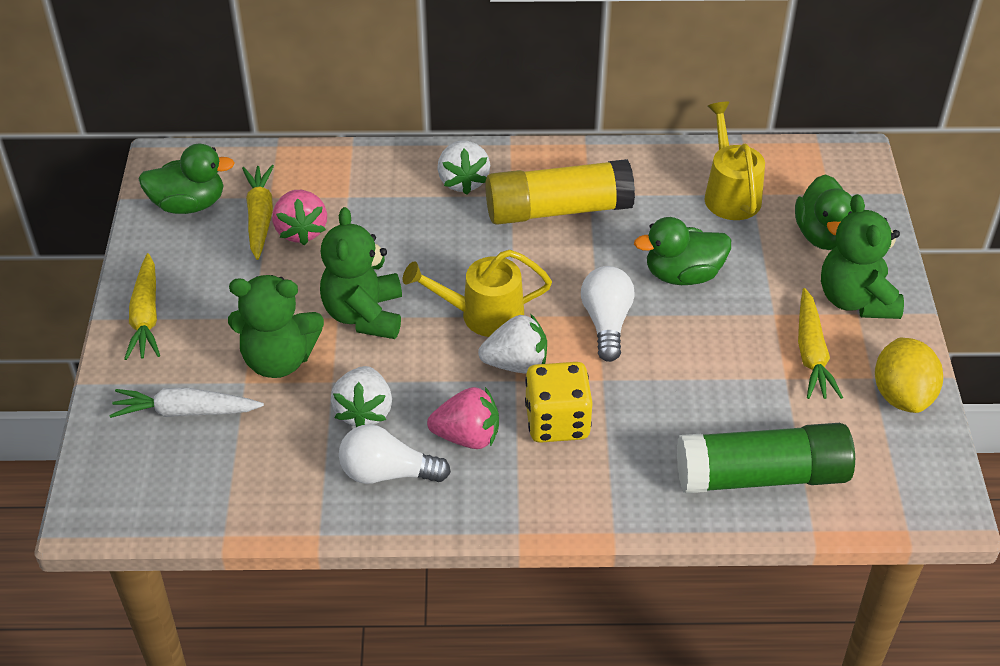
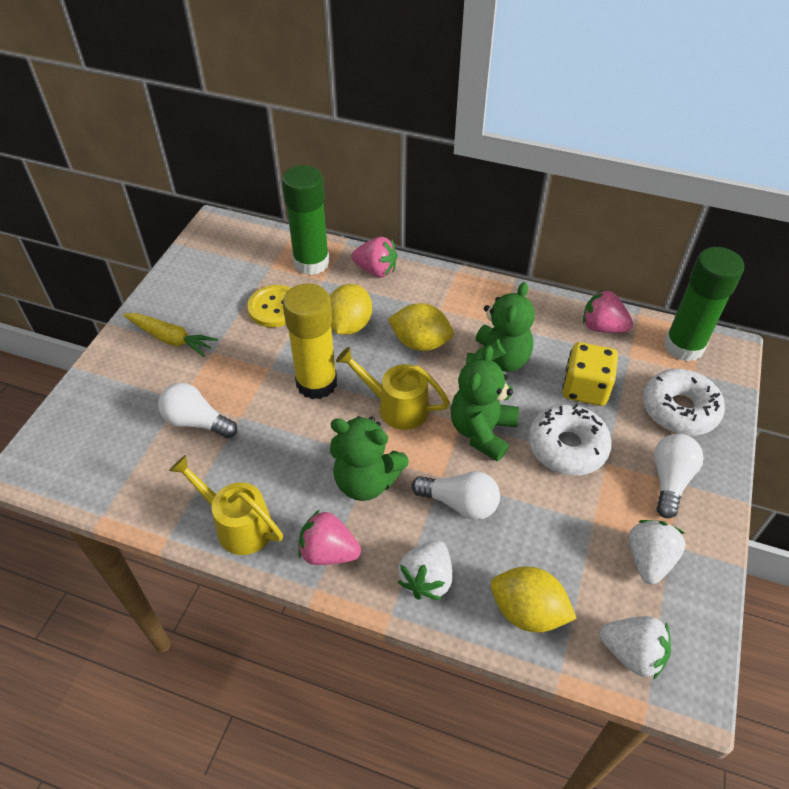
green duck: [139,144,235,214] [634,217,731,285] [795,174,852,250] = 3 -> none = 0
green glue stick: [677,423,855,493] = 1 -> [282,165,330,275] [664,247,744,361] = 2
pink strawberry: [272,190,327,245] [427,387,499,449] = 2 -> [298,509,361,565] [352,237,398,277] [583,289,633,333] = 3
white carrot: [109,388,264,418] = 1 -> none = 0
white donut: none = 0 -> [528,404,612,476] [643,369,725,435] = 2
white light bulb: [339,424,451,484] [581,266,635,362] = 2 -> [158,383,237,438] [412,471,500,520] [654,434,704,518] = 3
yellow button: none = 0 -> [247,285,291,327] = 1
yellow carrot: [124,253,160,360] [242,165,274,260] [798,288,843,399] = 3 -> [123,313,218,357] = 1
yellow lemon: [875,337,943,413] = 1 -> [330,284,372,335] [388,303,454,351] [491,566,577,632] = 3

